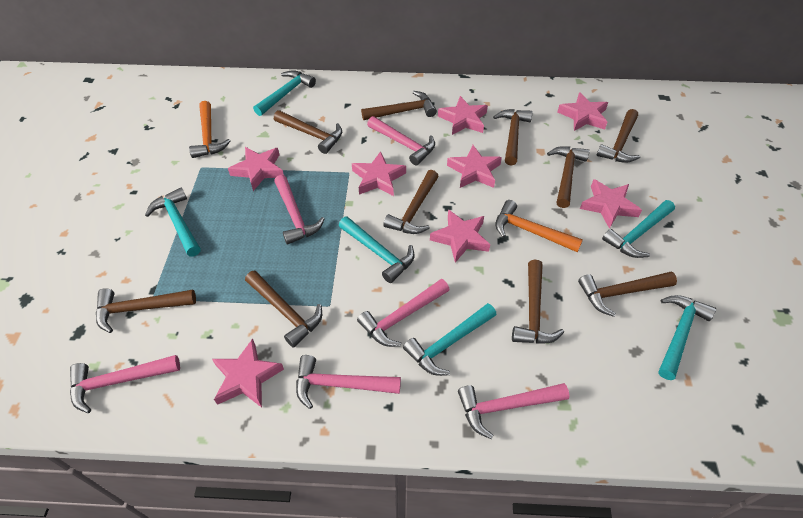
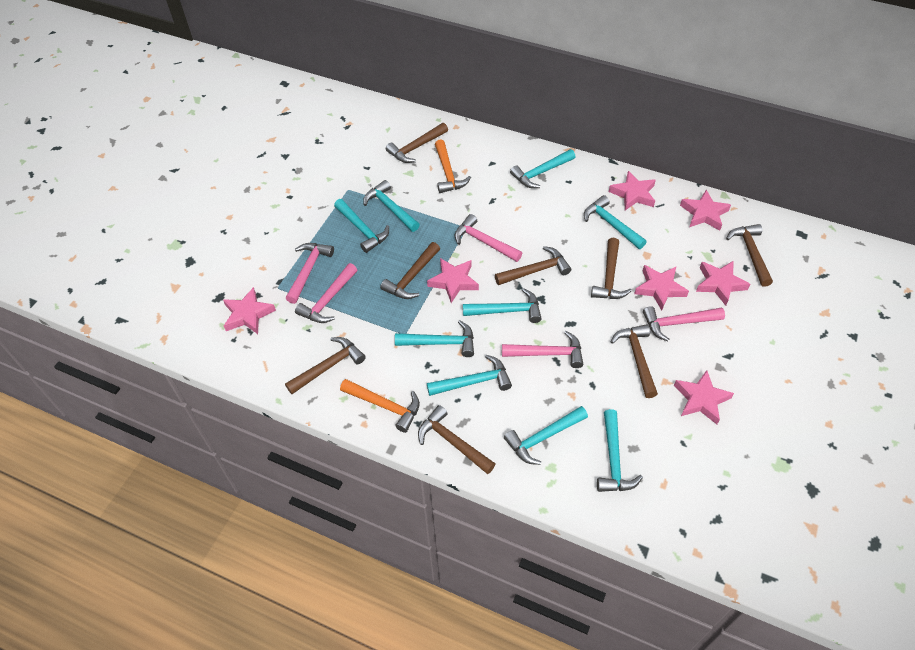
brown hammer: [96,288,196,333] [245,270,322,348] [274,110,342,154] [361,91,437,120] [383,170,439,234] [493,109,533,165] [512,260,564,344] [547,146,590,208] [578,272,677,317] [597,109,640,163] = 10 -> [285,337,366,394] [380,242,440,299] [386,123,448,163] [418,405,495,474] [495,246,571,285] [591,238,631,299] [610,324,658,398] [726,224,773,287] = 8
pink hammer: [70,355,180,413] [274,175,325,245] [296,355,401,409] [357,279,450,347] [367,116,435,165] [458,383,569,439] = 6 -> [286,243,334,304] [295,263,357,323] [455,214,522,262] [502,331,583,368] [643,306,725,341] = 5
pink star: [212,338,284,408] [228,147,284,191] [352,151,406,196] [430,210,490,263] [438,96,488,135] [447,145,502,188] [557,92,608,131] [580,179,642,229] = 8 -> [223,287,276,334] [427,258,479,303] [609,171,656,210] [634,265,689,310] [674,370,734,424] [680,190,731,231] [696,261,750,306] = 7
turquoise hammer: [145,187,201,256] [253,70,316,116] [339,216,415,283] [403,303,497,376] [602,200,675,258] [659,295,716,380] = 6 -> [334,199,389,253] [363,180,420,232] [395,321,474,357] [427,355,512,396] [463,288,542,323] [504,406,588,465] [510,149,575,188] [584,195,647,249] [597,409,643,492] = 9

